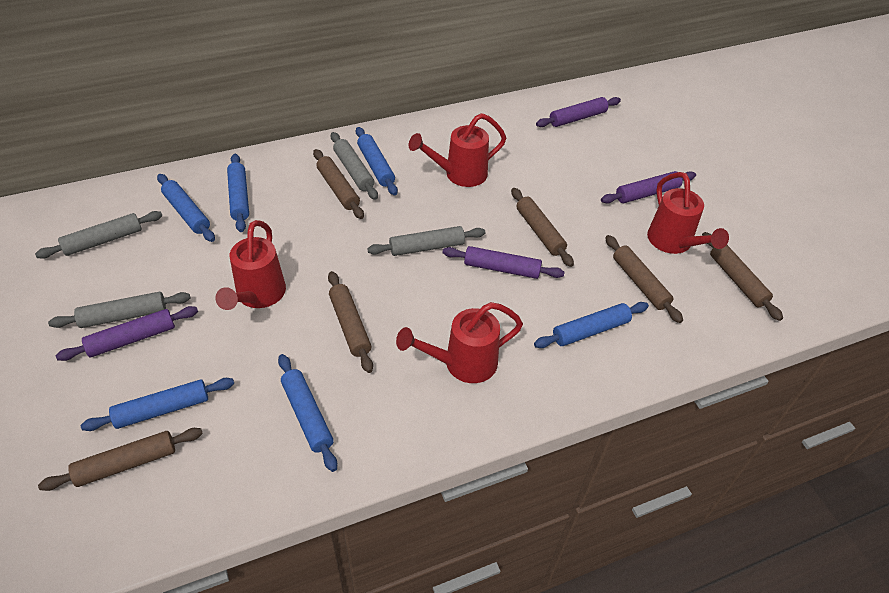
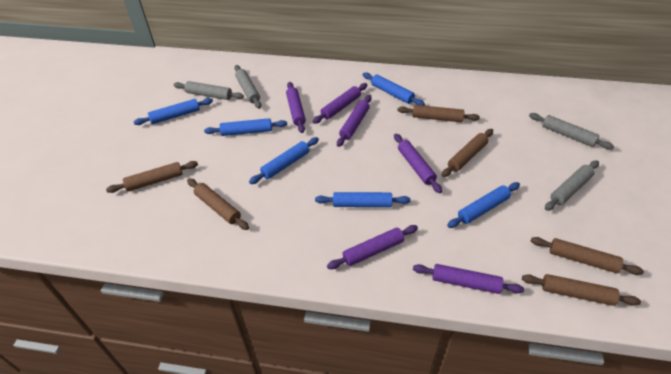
purple rolling pin: [56,306,198,361] [442,246,565,279] [536,97,621,127] [601,171,696,203] = 4 -> [286,82,306,133] [313,83,367,124] [327,225,418,269] [337,95,371,147] [394,133,442,193] [413,264,524,294] = 6
red watering can: [215,220,286,310] [396,302,523,383] [408,113,506,187] [647,172,729,254] = 4 -> none = 0

